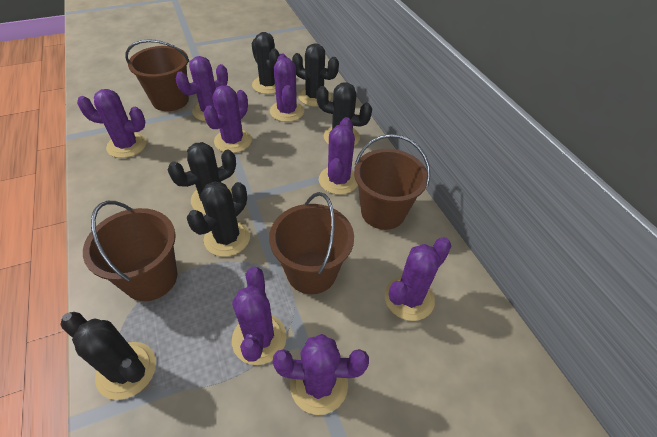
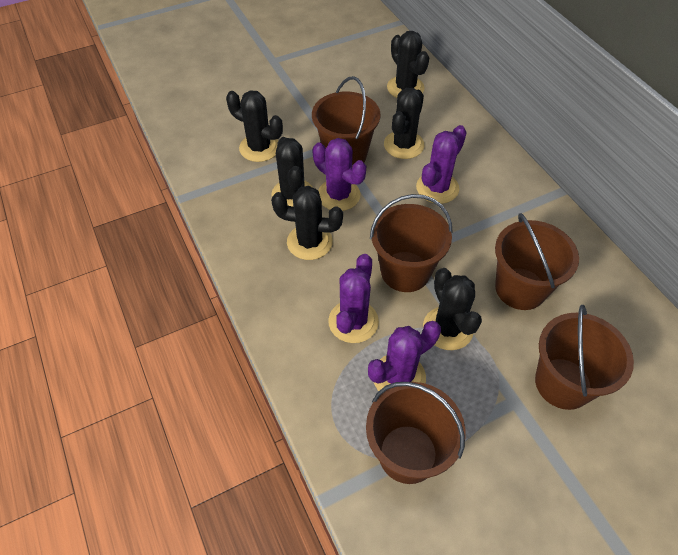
brown bucket: [83,201,177,301] [126,39,190,111] [269,192,354,294] [354,134,430,230] = 4 -> [312,76,380,166] [366,382,465,484] [370,194,453,292] [495,213,579,310] [535,305,634,410] = 5
purple cactus: [77,89,147,158] [175,56,228,121] [203,85,252,153] [232,267,287,365] [270,53,304,122] [272,334,369,415] [319,117,358,195] [385,237,452,321] = 8 -> [312,138,366,211] [328,254,379,343] [368,321,441,391] [416,125,467,204] = 4

